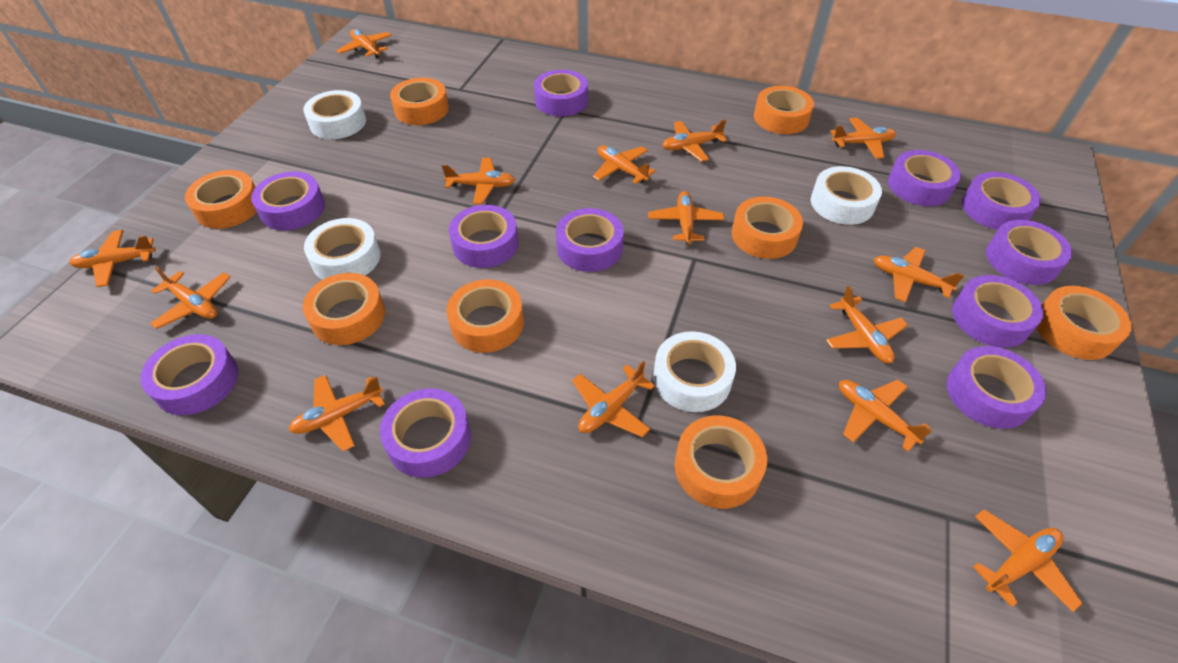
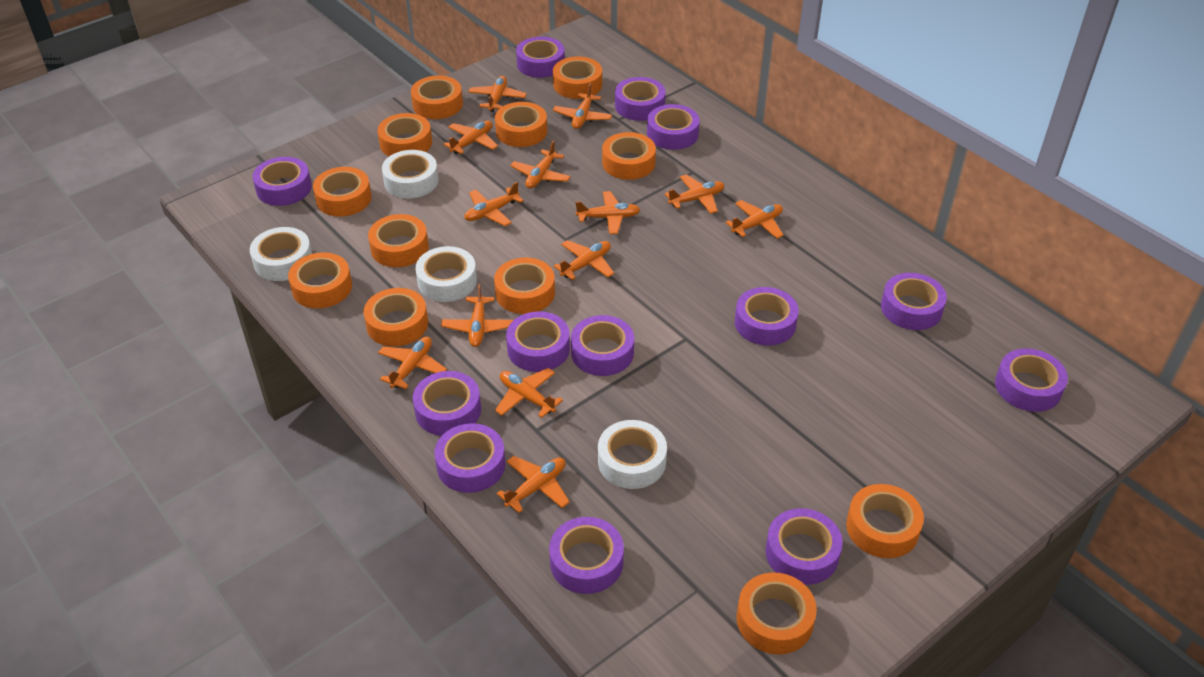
orange plane: [69,230,156,287] [150,267,231,329] [289,375,385,452] [337,29,392,58] [442,158,515,204] [572,361,655,437] [593,145,655,184] [648,191,724,244] [662,120,727,162] [826,286,908,363] [830,118,896,159] [839,380,932,451] [874,247,965,302] [973,509,1083,612] = 14 -> [378,337,447,389] [441,284,513,347] [443,120,498,154] [464,182,524,226] [468,76,527,112] [495,368,563,418] [497,456,570,513] [510,140,571,189] [553,83,612,129] [554,240,614,280] [576,191,640,234] [665,174,724,214] [726,200,784,239] = 13
orange tape: [185,170,257,229] [303,273,385,345] [390,78,449,125] [446,279,524,353] [675,415,767,509] [731,197,803,259] [754,86,814,134] [1036,286,1132,360] = 8 -> [288,252,352,309] [313,167,372,217] [364,288,428,347] [368,214,429,267] [378,113,432,156] [411,76,463,119] [494,258,555,314] [495,102,547,147] [553,56,602,99] [602,132,656,180] [737,572,817,655] [846,484,924,558] = 12
purple tape: [140,334,238,415] [251,171,325,230] [380,388,471,478] [449,205,519,268] [534,70,588,116] [556,208,624,272] [888,150,961,206] [946,346,1046,429] [952,275,1044,348] [962,172,1041,230] [986,220,1072,285] = 11 -> [252,157,312,206] [413,371,481,436] [435,423,505,493] [506,311,570,372] [516,37,565,78] [549,517,624,594] [571,315,634,376] [615,77,666,121] [647,104,700,150] [735,287,799,346] [765,508,843,585] [881,273,947,330] [995,348,1068,412] = 13

